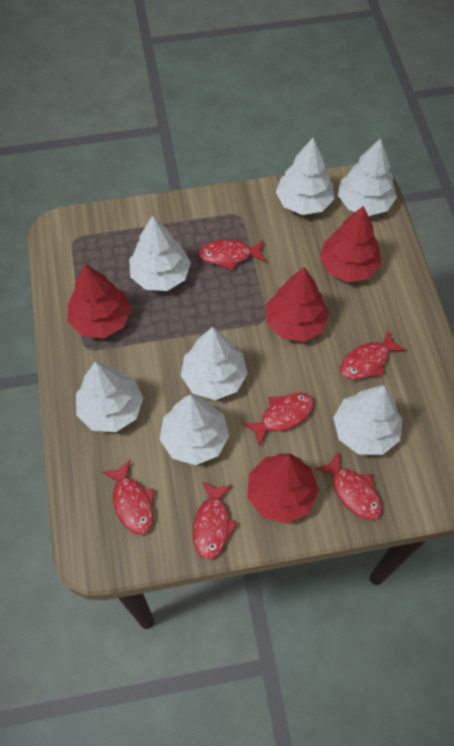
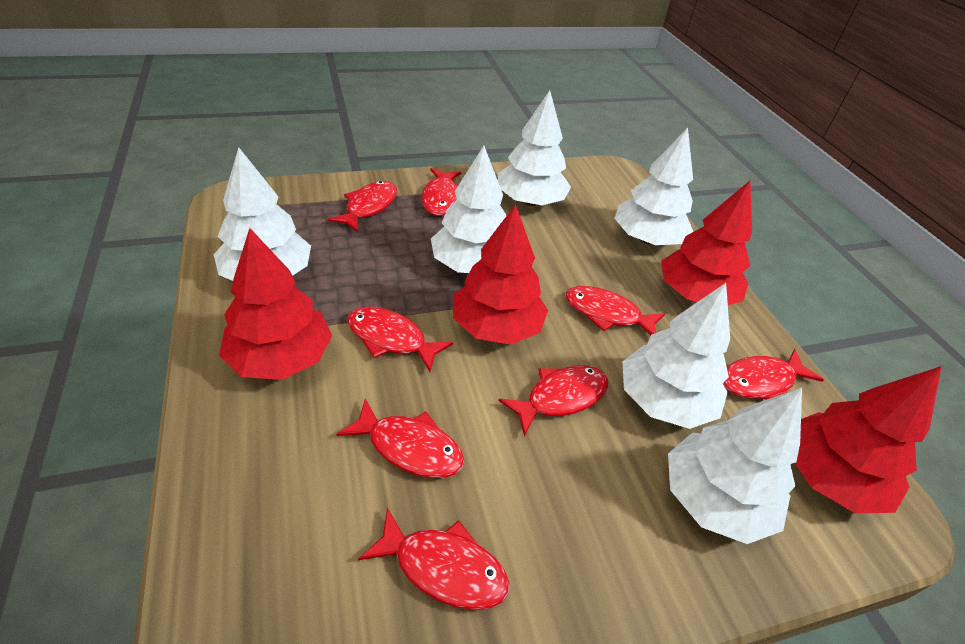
red fish: [102,460,154,535] [193,482,238,560] [198,240,266,271] [243,393,314,447] [315,451,382,521] [340,331,406,380] = 6 -> [327,181,397,232] [336,399,464,478] [347,307,453,372] [358,508,509,610] [421,168,462,216] [498,365,608,436] [565,286,665,335] [722,349,824,400] = 8
white tree: [76,361,143,432] [129,215,191,291] [160,395,229,465] [181,327,248,400] [276,138,334,215] [333,385,402,455] [338,138,397,216] = 7 -> [214,147,311,281] [431,146,506,273] [498,90,571,206] [614,128,694,245] [623,283,730,429] [668,387,802,544] = 6

